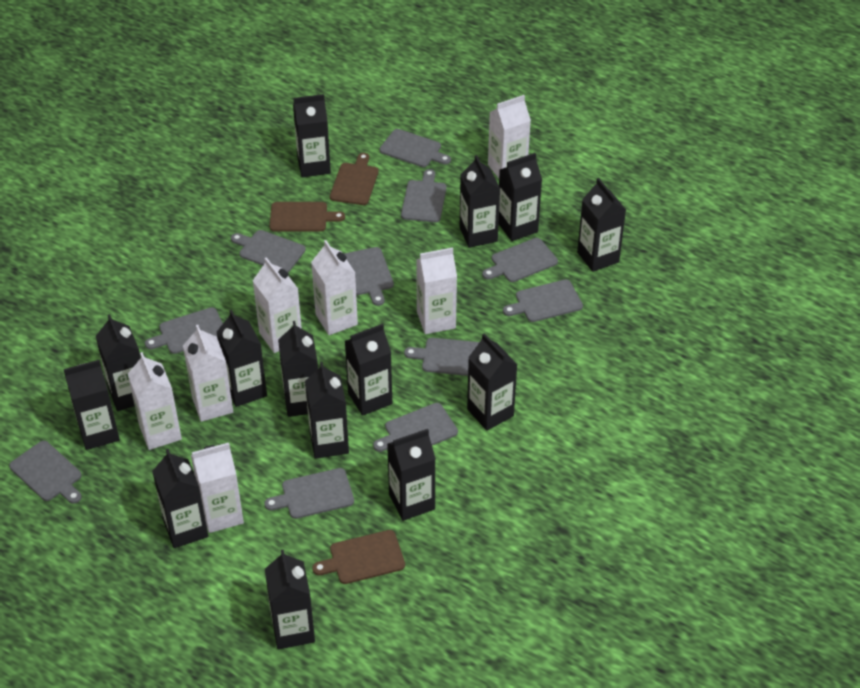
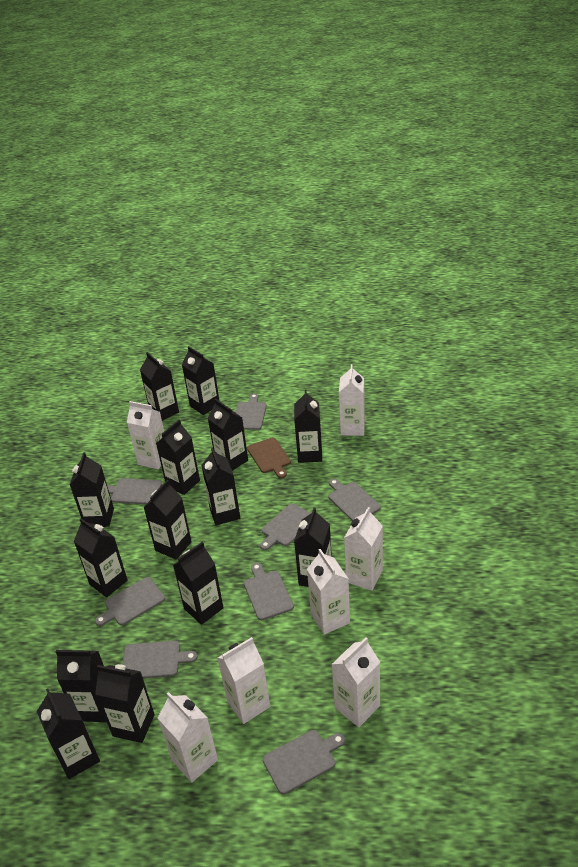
brown cutting board: [269,202,345,231] [312,530,405,584] [330,153,379,205] = 3 -> [247,437,291,478] = 1
grey cutting board: [9,441,82,504] [145,307,223,354] [231,230,306,272] [264,468,354,519] [344,247,394,306] [373,403,458,452] [379,129,451,167] [401,169,447,222] [404,338,479,376] [482,238,558,282] [503,279,583,322] = 11 -> [95,577,165,626] [107,478,162,504] [122,641,198,678] [235,393,267,430] [244,563,294,620] [260,504,311,550] [263,730,345,794] [328,479,381,521] = 8

